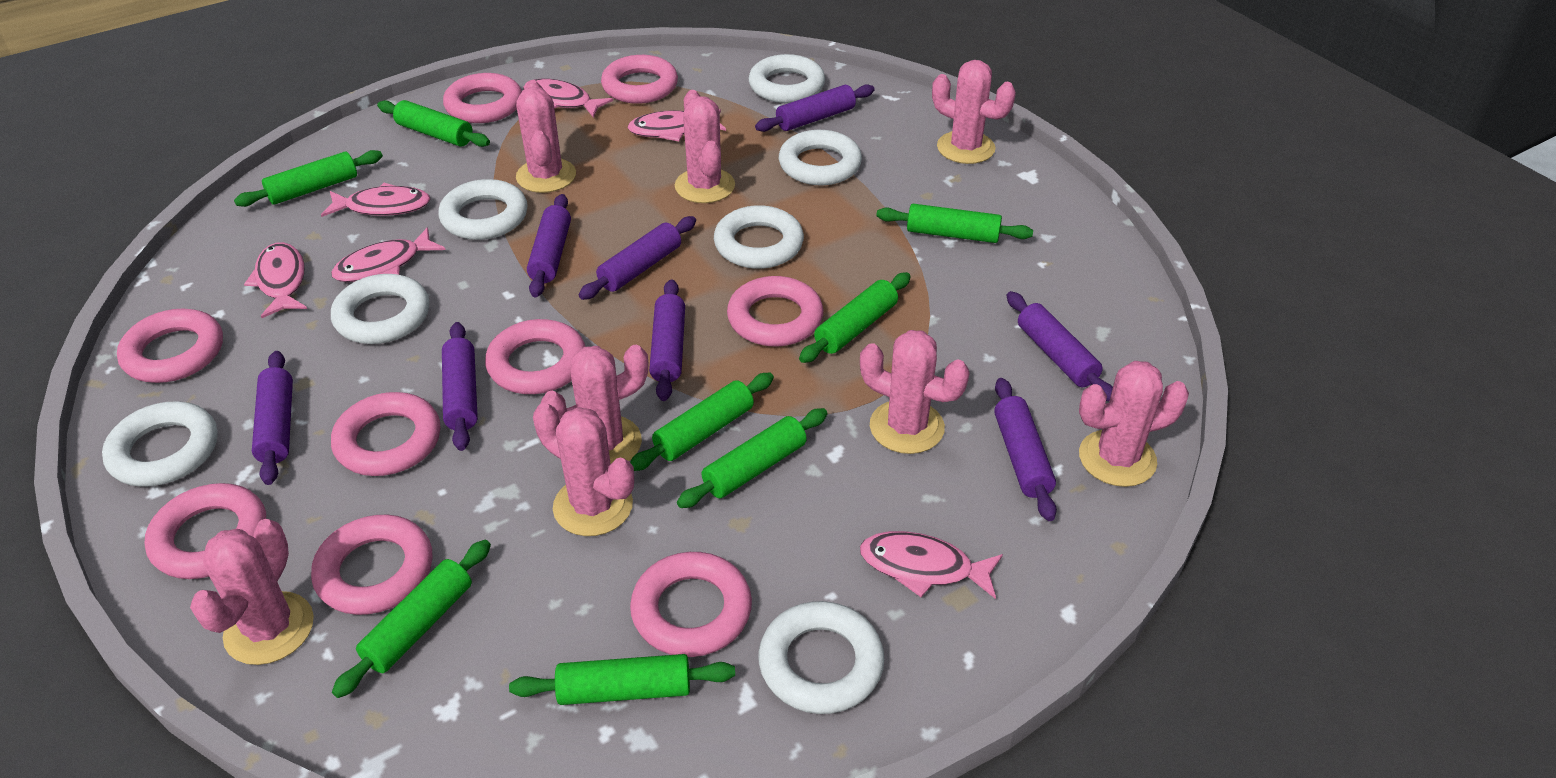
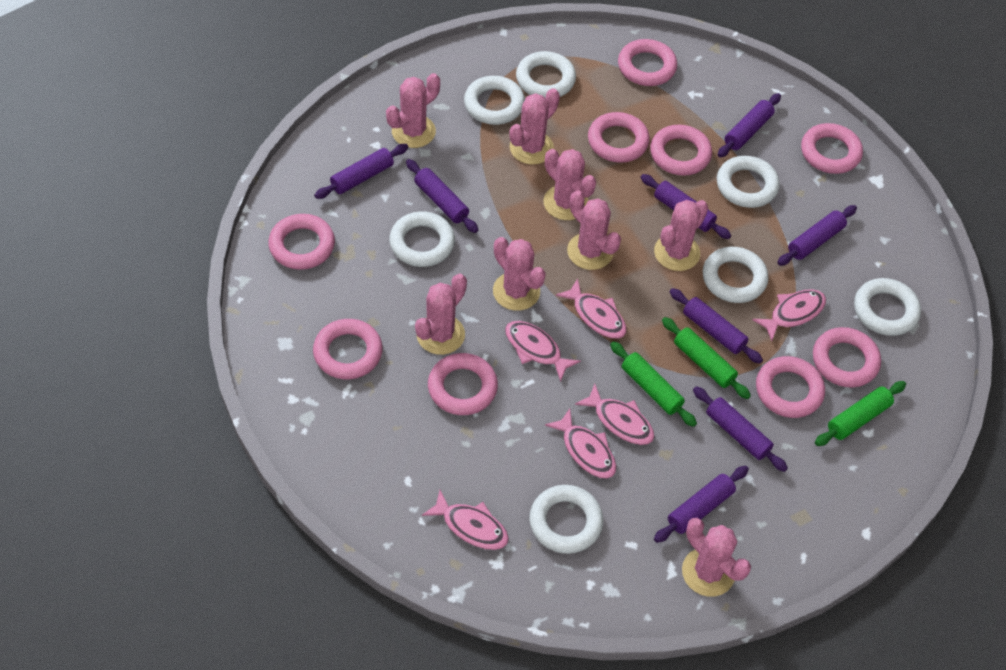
green rolling pin: [234,150,383,207] [332,540,491,698] [377,100,490,147] [509,654,735,705] [630,373,774,471] [677,408,828,508] [799,272,911,363] [876,204,1033,243] = 8 -> [610,341,697,427] [662,317,751,399] [815,381,906,446] = 3

